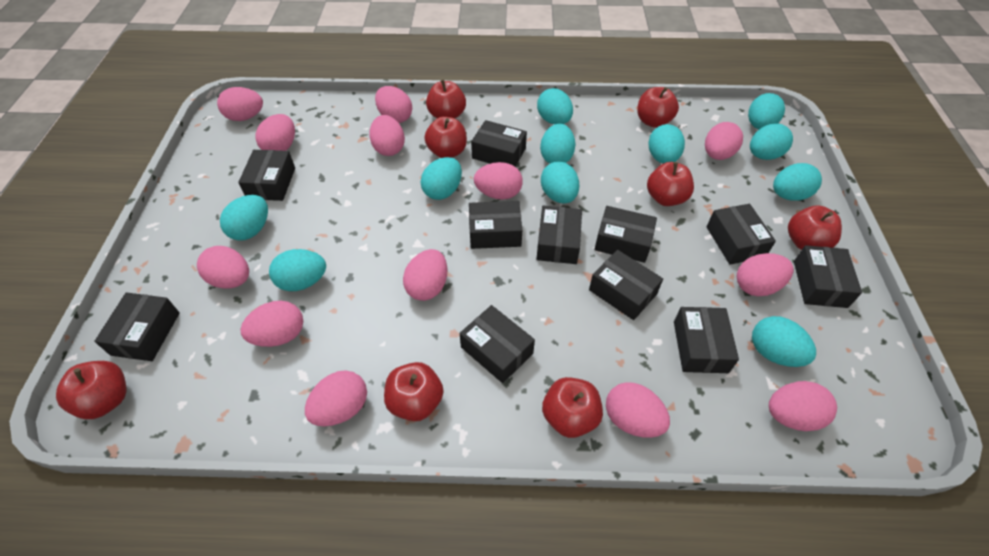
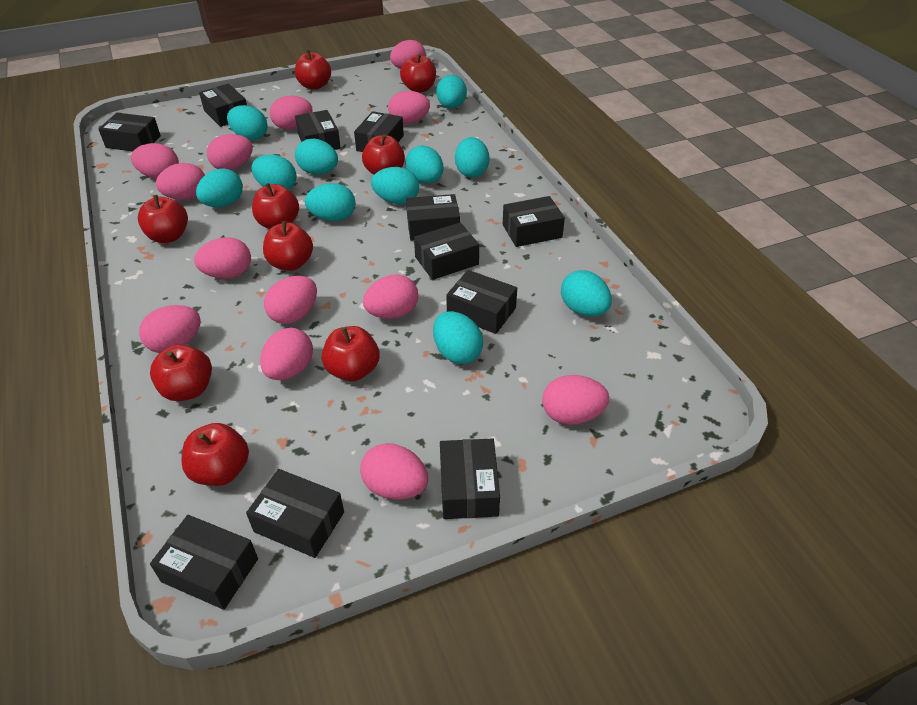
red apple: [56,361,126,419] [384,362,443,421] [424,117,467,158] [426,80,466,118] [542,377,603,438] [637,87,679,128] [647,162,694,206] [788,205,842,250] = 8 -> [138,195,188,243] [150,344,212,401] [181,423,249,486] [252,183,299,229] [263,221,313,271] [295,50,331,90] [322,326,379,382] [362,134,405,174] [400,53,436,93] = 9

